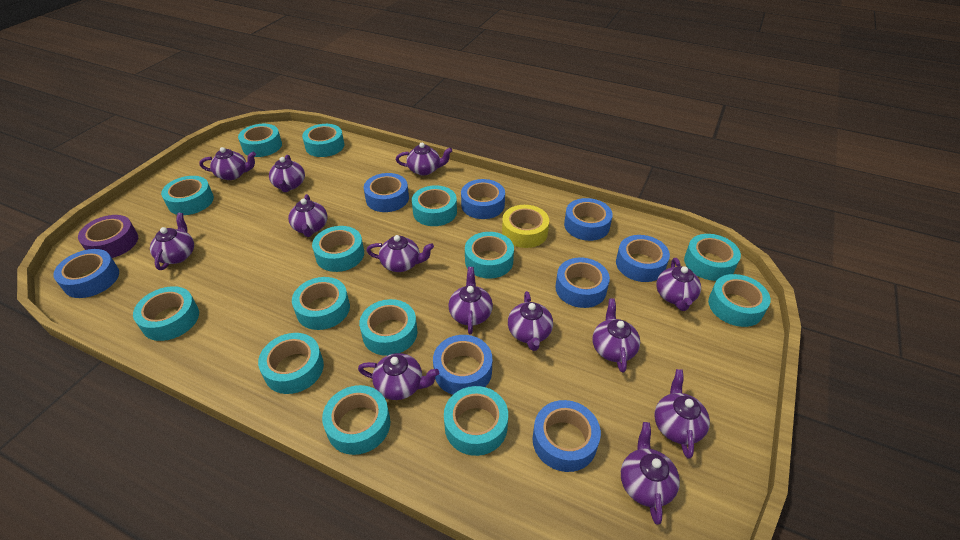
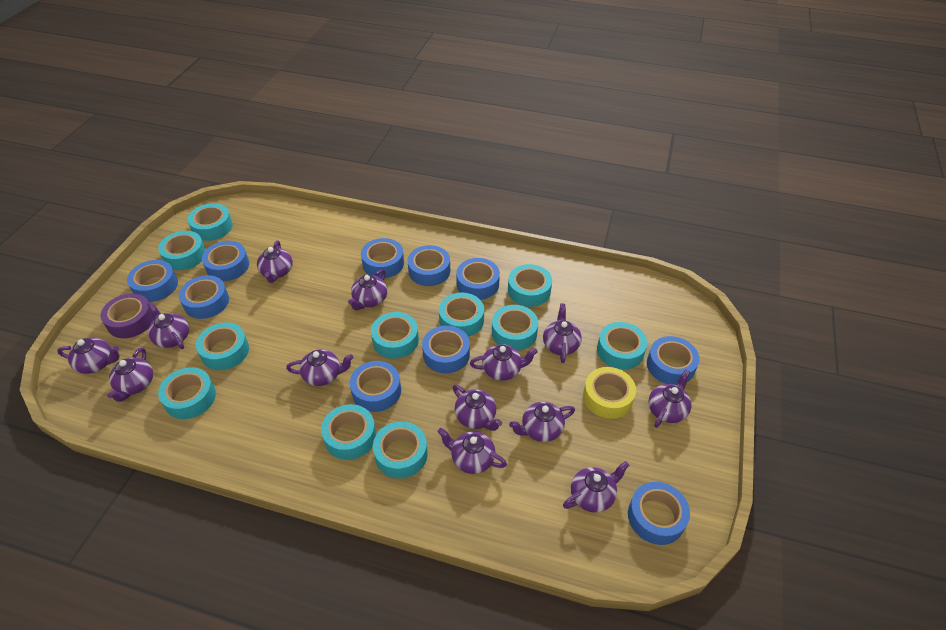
blue tape: [53,249,119,298] [364,173,409,212] [433,335,492,395] [461,179,505,219] [532,400,601,472] [555,258,610,308] [564,198,613,241] [616,235,670,282] = 8 -> [127,260,178,302] [179,275,229,319] [202,241,249,281] [350,361,401,412] [361,238,404,278] [407,245,450,286] [422,325,470,373] [456,258,500,300] [628,482,690,545] [647,336,699,385] = 10
turquoise tape: [133,286,199,341] [161,176,214,215] [238,124,282,157] [258,333,324,394] [292,277,350,330] [302,124,344,157] [312,226,364,272] [322,385,390,455] [359,299,417,356] [412,185,457,226] [444,386,508,456] [465,232,514,279] [684,234,741,281] [708,274,771,327] = 14 -> [158,231,206,270] [158,367,216,419] [188,203,233,241] [196,322,249,370] [321,404,376,460] [371,312,419,359] [373,421,428,479] [439,293,484,337] [492,305,538,351] [508,264,552,307] [597,322,647,370] = 11

